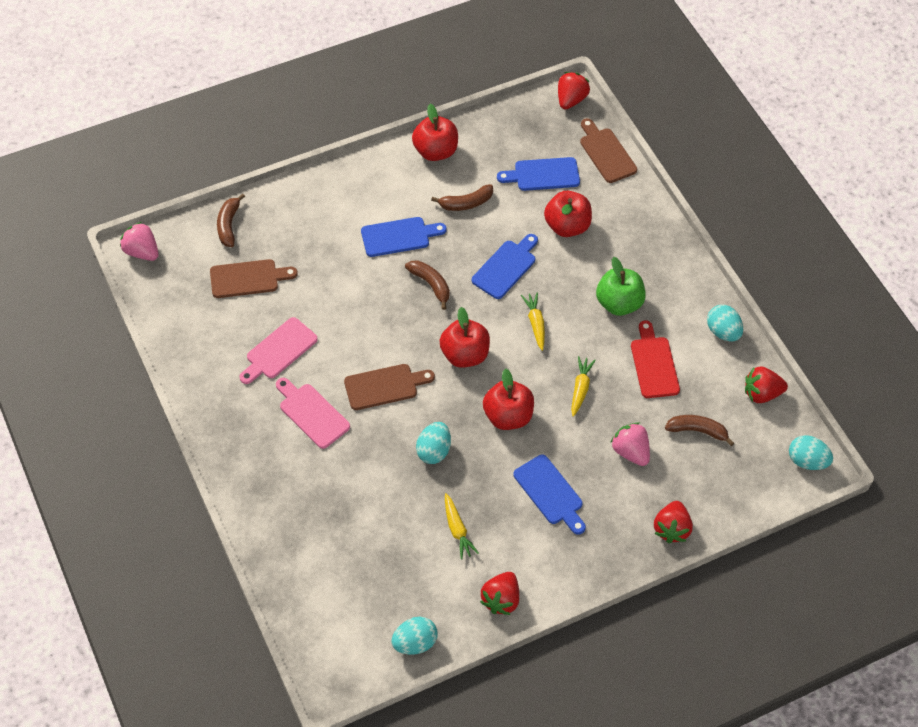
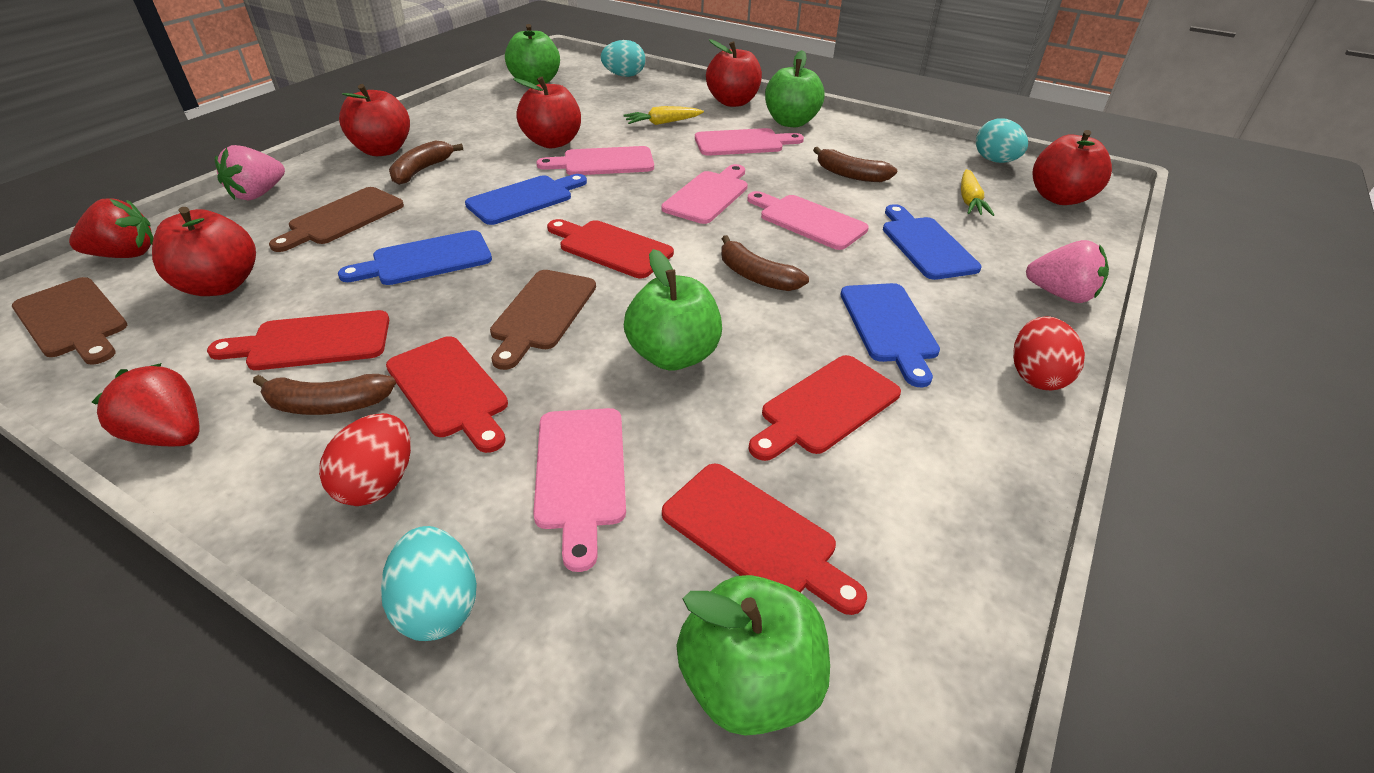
green apple: [596,257,646,316] = 1 -> [505,24,560,85] [624,249,722,371] [676,575,830,736] [765,50,825,127] = 4
pink cutting board: [239,317,318,384] [276,378,350,449] = 2 -> [533,408,626,572] [536,146,654,175] [661,164,748,224] [695,128,804,156] [747,191,869,250] = 5
red apple: [412,104,458,161] [440,307,490,368] [483,368,534,430] [544,191,592,237] = 4 -> [152,207,256,296] [339,84,410,156] [513,77,581,148] [706,39,762,107] [1032,130,1112,205] = 5
red cutting board: [631,320,680,398] = 1 -> [207,310,389,370] [386,336,508,453] [547,219,674,278] [662,464,867,615] [748,355,901,461] = 5
red egg: none = 0 -> [319,413,411,506] [1013,317,1085,390] = 2
red strawberry: [480,572,519,615] [558,72,590,110] [654,501,693,543] [745,367,788,403] = 4 -> [69,198,154,258] [91,363,199,446] = 2
turquoise egg: [391,617,437,655] [416,422,451,464] [707,305,743,341] [789,435,833,470] = 4 -> [381,526,477,641] [600,40,645,77] [976,119,1028,163] = 3
yellow carrot: [445,493,479,560] [521,292,545,351] [571,356,596,417] = 3 -> [623,106,704,125] [961,169,995,216] = 2

